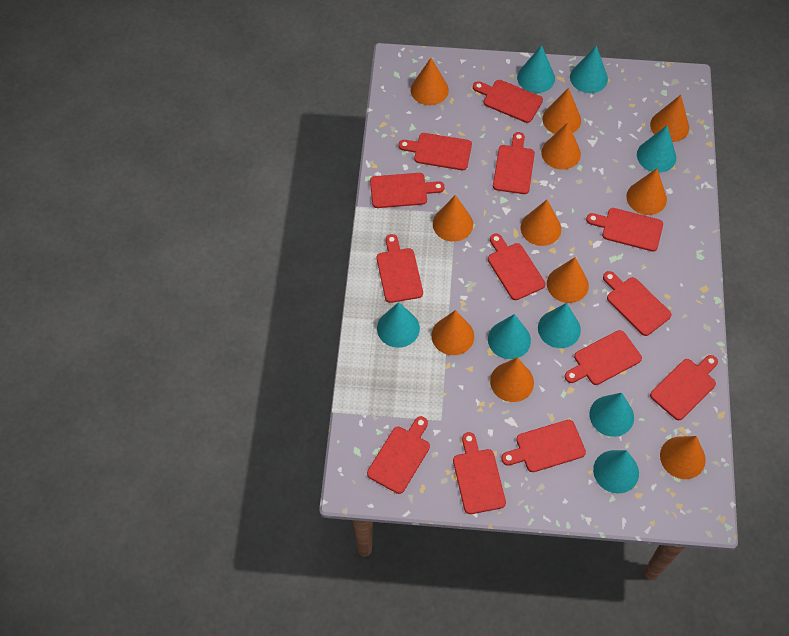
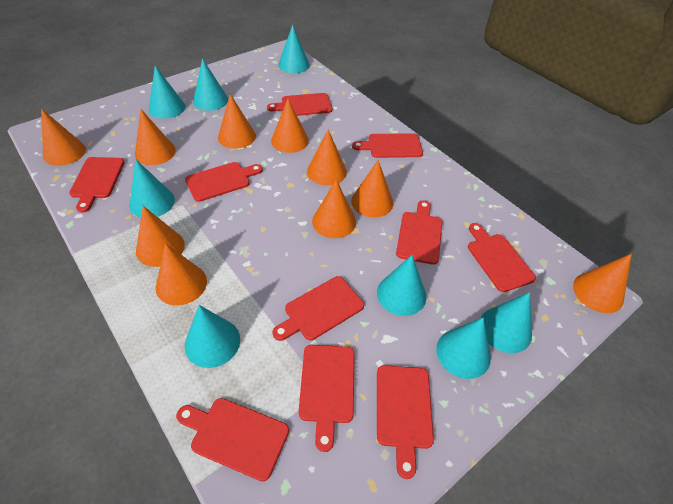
orange cone: [411,58,449,105] [431,310,474,355] [433,195,473,242] [490,358,534,402] [521,200,561,246] [541,122,581,170] [543,88,581,134] [547,257,589,303] [626,168,667,215] [650,95,689,142] [660,436,706,479] = 11 -> [41,109,86,166] [135,109,176,165] [136,206,185,267] [156,243,207,306] [218,94,256,149] [271,99,309,153] [307,129,347,186] [312,179,356,238] [351,160,393,217] [573,254,632,313] = 10
red cutting board: [367,416,430,494] [370,173,445,208] [377,234,423,303] [399,133,472,170] [453,432,506,514] [473,80,543,123] [488,233,545,300] [493,132,535,194] [501,420,586,472] [565,330,642,385] [586,208,663,252] [603,271,672,336] [650,355,718,420] = 13 -> [69,157,125,213] [176,398,289,482] [185,162,263,202] [267,93,332,116] [273,276,364,341] [299,345,355,452] [352,133,423,158] [377,365,434,479] [396,200,442,265] [468,223,536,292] = 10

